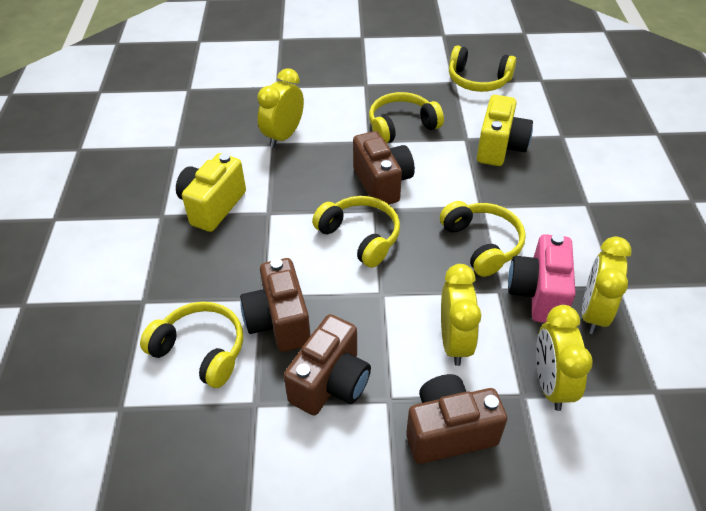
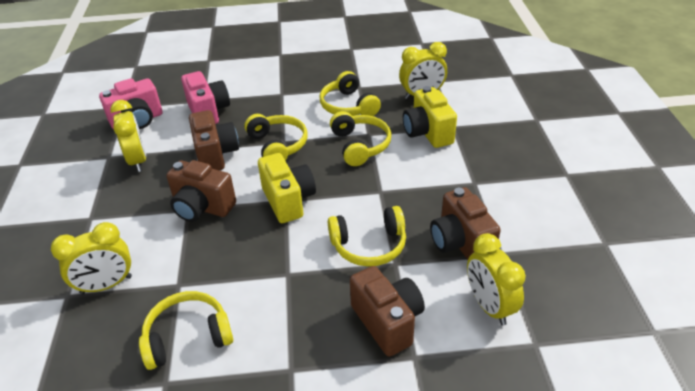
pink camera: [508,234,576,323] = 1 -> [99,78,162,129] [181,71,230,124] = 2

